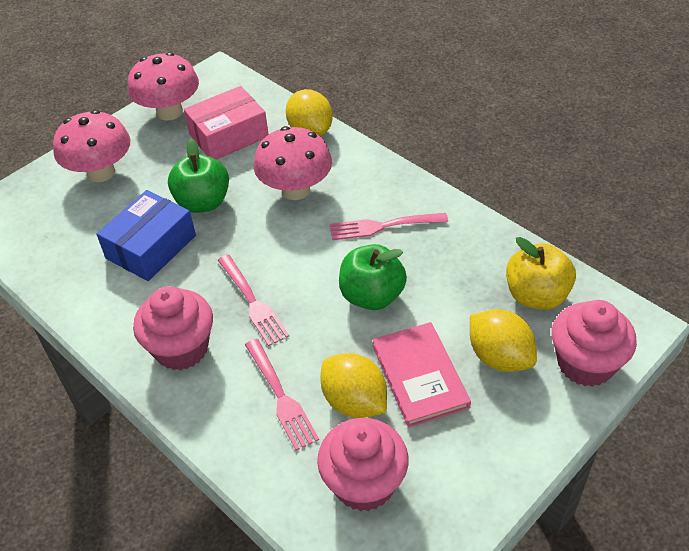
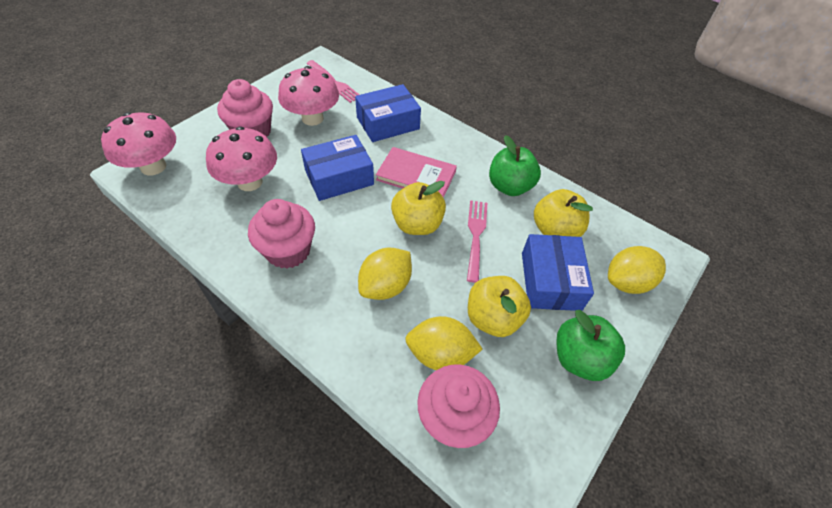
blue box: [97,190,196,281] = 1 -> [301,135,374,201] [355,84,421,142] [522,234,594,311] = 3
pink box: [184,86,269,160] = 1 -> none = 0
pink fork: [218,255,289,346] [245,339,319,451] [330,213,448,240] = 3 -> [306,60,360,103] [467,201,487,283] = 2
yellow apple: [506,237,576,310] = 1 -> [391,181,446,235] [468,276,531,337] [534,189,593,237] = 3

